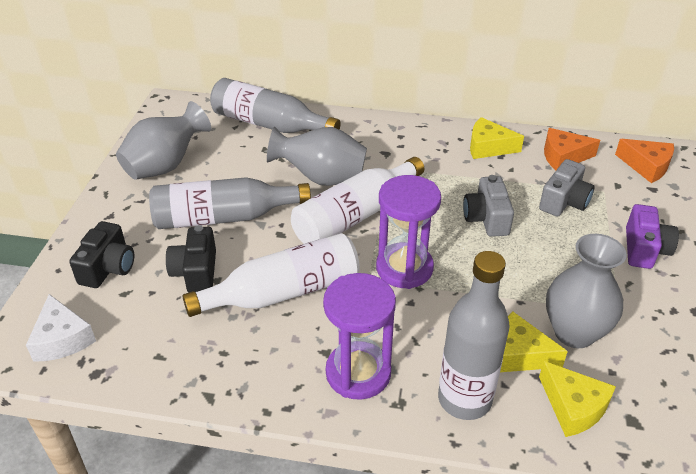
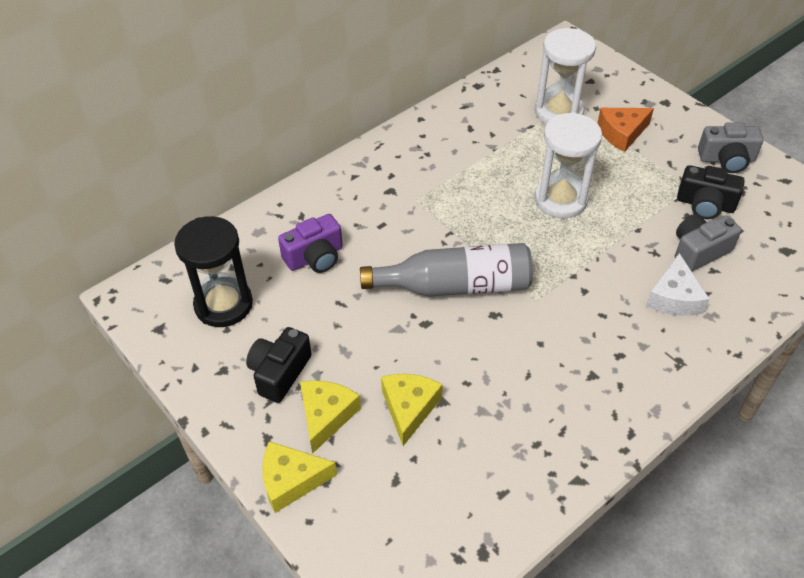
black hourglass: none = 0 -> [174,216,253,327] = 1
grey bottle: [149,177,311,229] [210,78,341,133] [438,251,510,420] = 3 -> [360,243,533,297] = 1
grey vase: [116,101,211,180] [267,127,367,186] [546,234,627,348] = 3 -> none = 0
orange cheese: [544,128,600,170] [615,139,674,183] = 2 -> [598,108,654,152] = 1
purple hourglass: [323,273,396,400] [376,175,441,289] = 2 -> none = 0
white bottle: [182,233,360,317] [291,157,424,244] = 2 -> none = 0
white hourglass: none = 0 -> [535,28,596,124] [535,112,602,218] = 2

